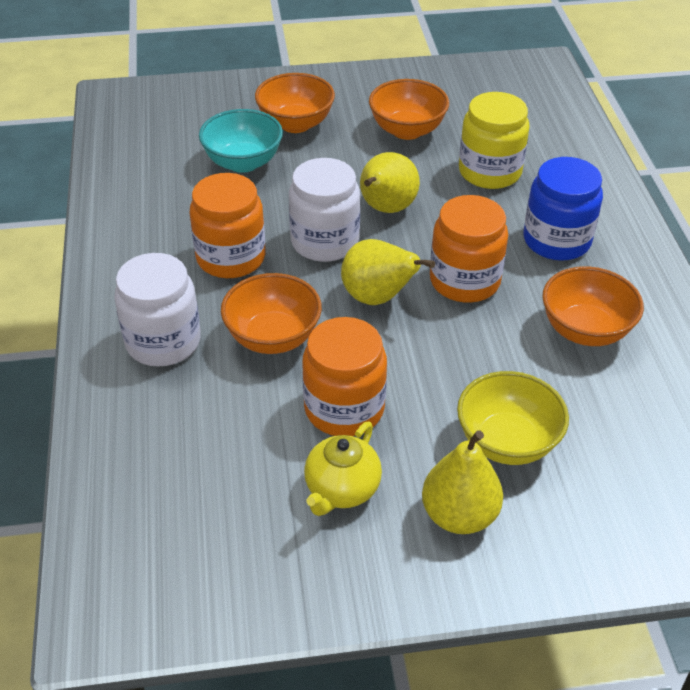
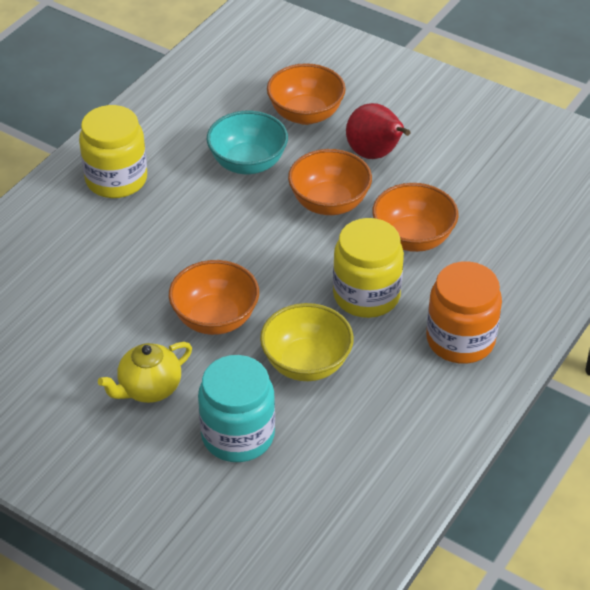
blue jar: [524,157,603,261] = 1 -> none = 0
orange jar: [190,173,266,278] [302,317,387,436] [430,195,508,303] = 3 -> [426,261,502,364] = 1
red pear: none = 0 -> [346,103,411,159] = 1
turquoise jar: none = 0 -> [198,355,275,462] = 1
white jar: [114,253,201,367] [289,158,360,262] = 2 -> none = 0
yellow jar: [459,92,530,189] = 1 -> [79,105,147,198] [333,218,404,318] = 2
yellow pear: [341,239,435,305] [360,152,420,213] [422,430,503,534] = 3 -> none = 0

